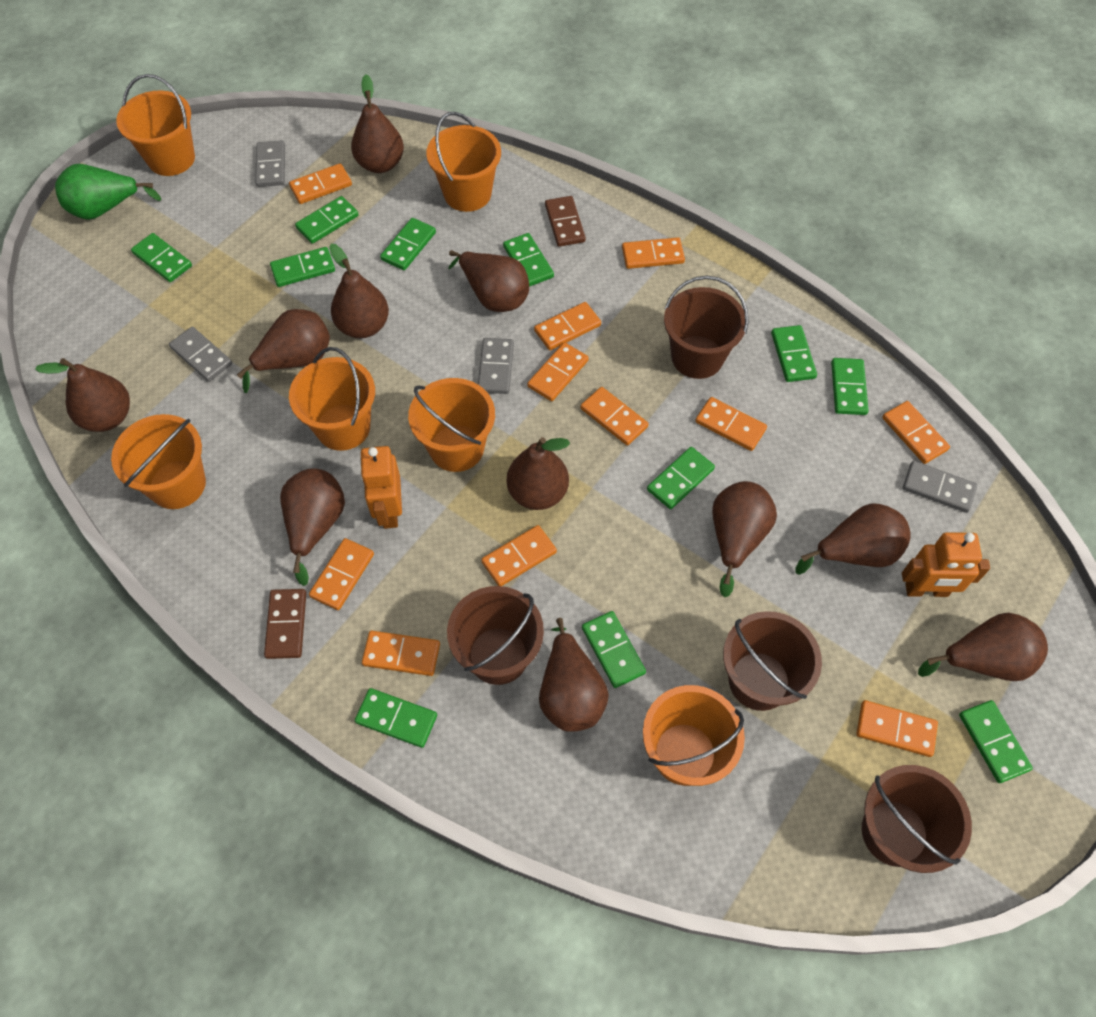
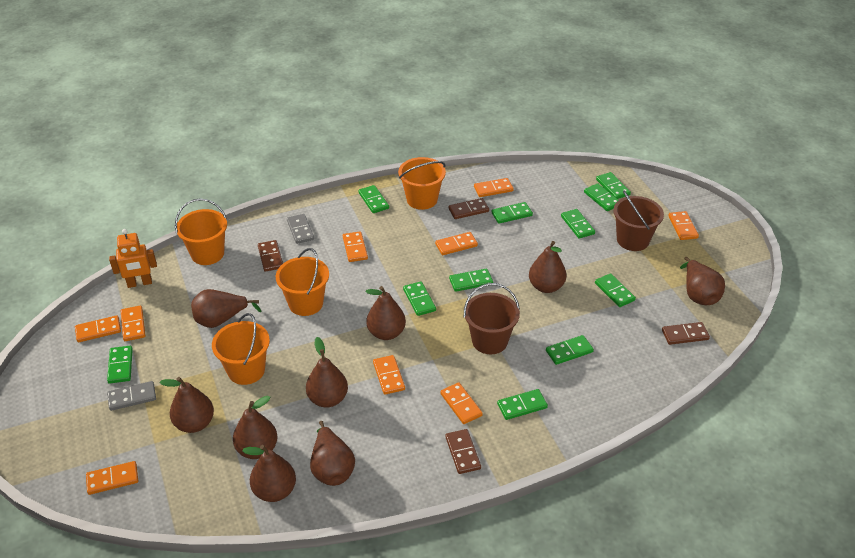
brown bucket: [447,586,544,685] [664,276,749,379] [723,611,822,711] [862,765,972,873] = 4 -> [464,283,520,354] [613,191,664,251] = 2
brown domino: [264,589,306,659] [545,196,586,247] = 2 -> [258,240,283,272] [445,429,481,474] [448,198,489,219] [662,322,710,345] = 4
brown pear: [35,358,130,432] [237,309,330,393] [280,468,345,586] [329,244,389,338] [351,75,404,173] [448,250,529,312] [507,437,570,510] [539,618,609,732] [712,481,777,597] [796,503,911,575] [918,613,1048,681] = 11 -> [159,377,214,433] [191,289,261,328] [233,396,278,459] [242,445,296,502] [306,337,348,408] [310,421,355,486] [366,286,406,340] [529,241,566,293] [680,257,725,305] = 9
green pear: [55,164,162,220] = 1 -> none = 0
grey domino: [169,327,232,382] [255,140,285,187] [478,338,514,394] [903,461,977,513] = 4 -> [107,381,156,411] [287,214,314,244] = 2
orange bucket: [111,414,206,509] [116,74,195,176] [289,347,375,451] [408,378,495,472] [426,112,501,212] [643,685,745,786] = 6 -> [175,198,227,265] [212,313,270,385] [276,248,329,316] [398,157,446,210] = 4
orange domino: [289,163,352,204] [309,538,374,610] [362,631,440,676] [481,525,557,586] [527,342,589,401] [534,302,601,350] [581,387,649,445] [622,237,685,269] [695,397,767,451] [857,700,938,757] [882,401,950,464] = 11 -> [75,315,121,342] [86,461,138,495] [121,305,146,341] [343,231,368,262] [373,355,405,395] [435,232,478,255] [440,383,483,424] [474,178,514,197] [668,211,699,240] = 9
orange robot: [360,446,402,529] [902,532,990,597] = 2 -> [109,229,157,288] = 1

